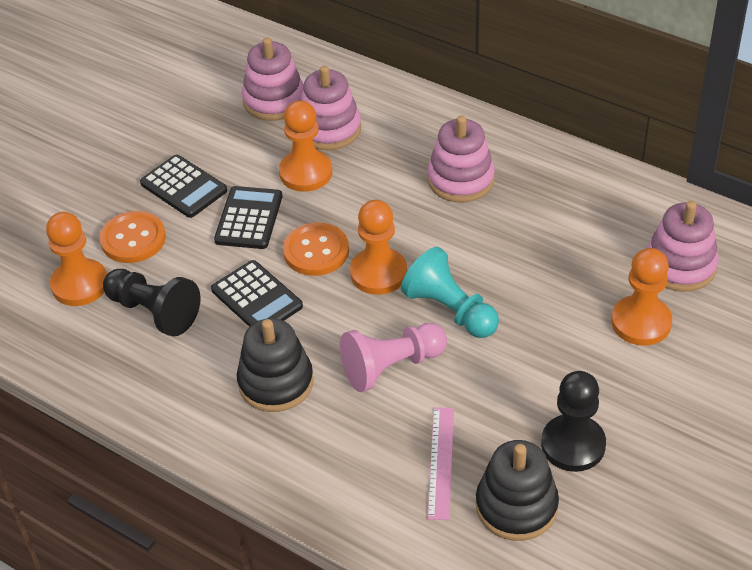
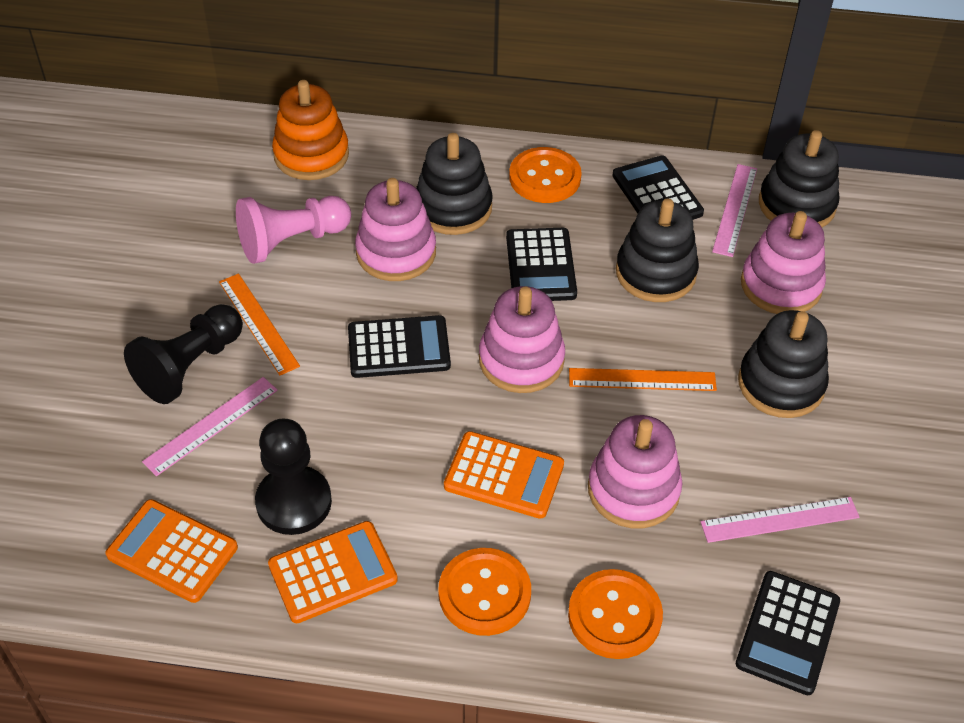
black calculator: [140,155,227,218] [211,260,303,327] [214,186,282,249] = 3 -> [348,315,451,378] [506,228,577,301] [612,156,704,220] [736,571,840,695] = 4
black stacking toy: [237,318,314,412] [476,440,559,541] = 2 -> [416,133,493,235] [616,198,699,302] [738,310,829,418] [759,130,839,227] = 4
orange button: [100,211,166,263] [283,222,349,276] = 2 -> [438,548,531,636] [509,147,582,203] [568,569,663,659] = 3
orange calculator: none = 0 -> [105,499,238,603] [268,521,398,623] [444,431,564,519] = 3
orange pawn: [46,212,107,306] [279,100,332,192] [350,200,407,295] [611,248,672,346] = 4 -> none = 0
orange ruler: none = 0 -> [219,273,300,376] [569,368,717,391] = 2
orange stacking toy: none = 0 -> [272,80,349,180] = 1
pink ruler: [428,407,454,520] = 1 -> [142,377,278,476] [701,497,860,543] [712,164,757,257] = 3
turquoise pawn: [401,247,499,338] = 1 -> none = 0

